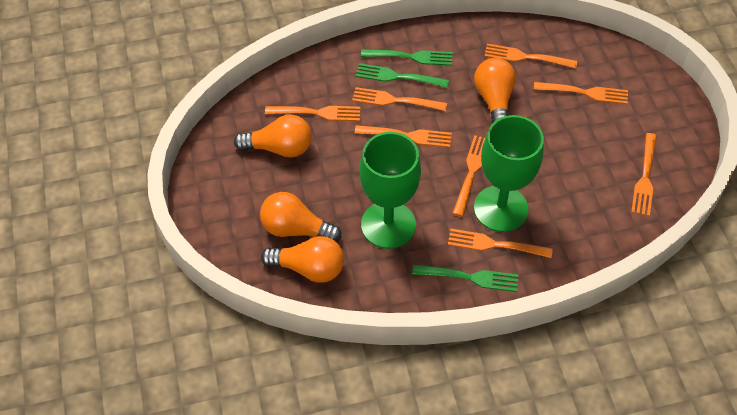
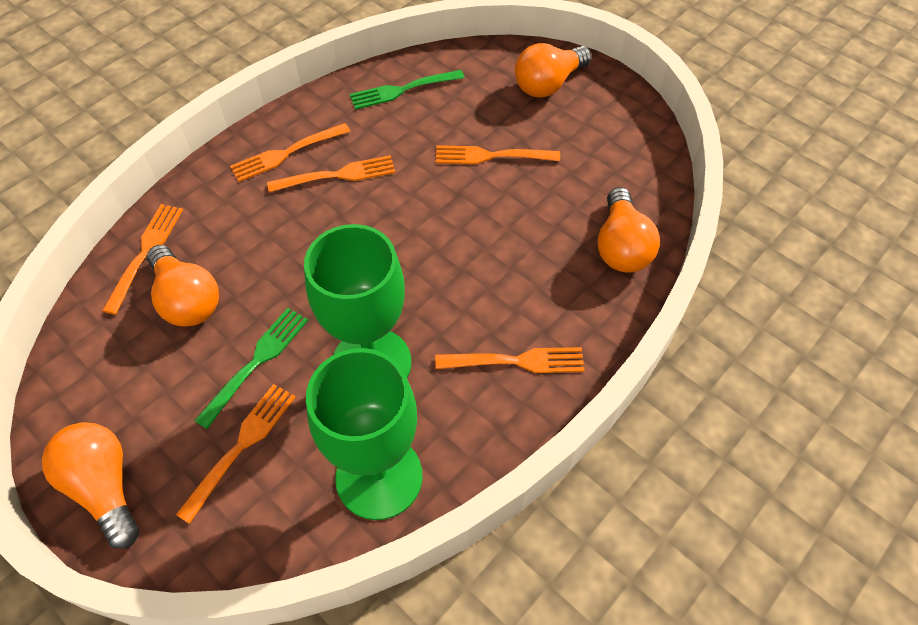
green fork: [356,63,449,88] [361,49,453,66] [412,264,518,292] = 3 -> [194,308,308,429] [350,70,465,110] = 2
orange fork: [265,106,360,121] [352,87,447,111] [355,125,452,148] [448,229,553,258] [452,135,485,217] [484,44,577,68] [534,82,628,104] [631,133,657,216] = 8 -> [102,204,183,315] [176,384,296,524] [230,123,350,182] [267,155,395,192] [435,347,585,373] [436,145,560,164] = 6

